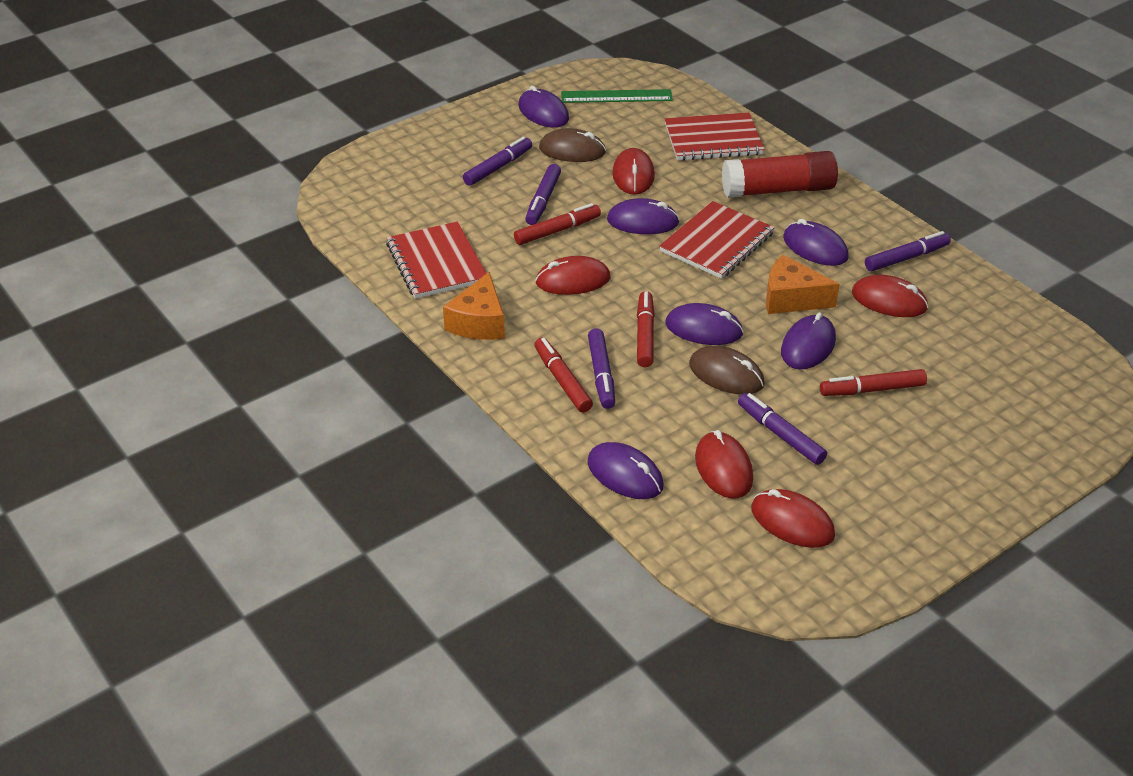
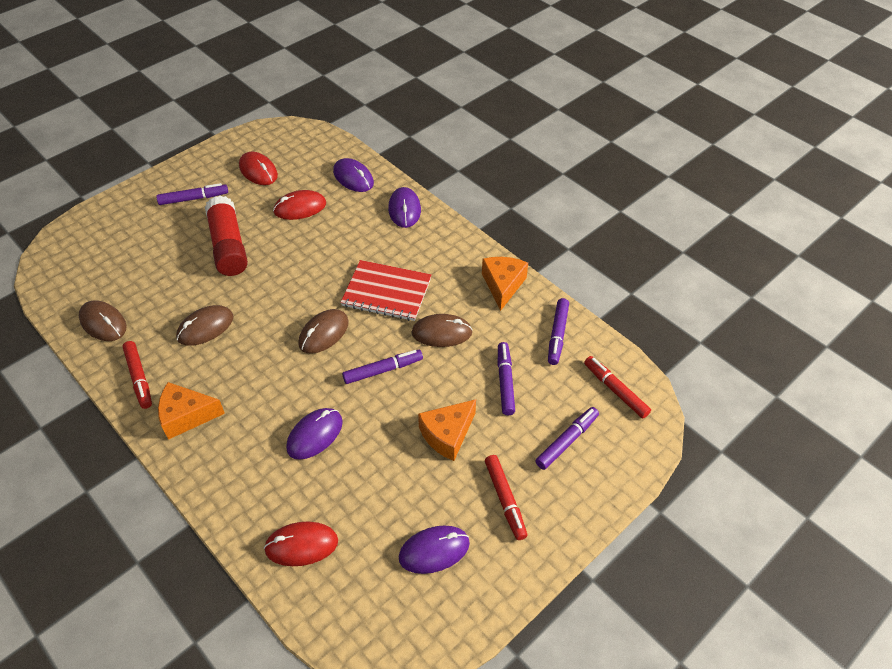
brown mouse: [539,128,606,162] [689,346,765,395] = 2 -> [79,300,127,341] [176,305,233,346] [298,309,349,354] [411,314,473,347] = 4
green ruler: [561,89,673,103] = 1 -> none = 0
orange cheese: [443,272,505,340] [766,255,840,314] = 2 -> [158,382,225,440] [418,399,476,461] [482,257,528,311] = 3
purple mouse: [518,86,569,128] [587,442,664,499] [607,198,680,234] [665,303,744,345] [781,312,836,369] [783,219,849,266] = 6 -> [286,408,343,460] [333,158,374,192] [388,187,421,228] [399,526,470,574] = 4
red marker: [514,203,601,245] [534,337,593,413] [637,291,655,367] [820,369,927,396] = 4 -> [122,341,152,409] [485,455,527,540] [584,356,651,418] = 3
red mouse: [535,256,610,295] [612,148,655,195] [695,430,753,498] [751,489,835,548] [852,275,928,317] = 5 -> [239,152,278,185] [264,521,338,566] [273,190,326,220] = 3
red notebook: [386,222,487,299] [659,201,775,279] [665,112,765,161] = 3 -> [340,260,432,321] = 1

